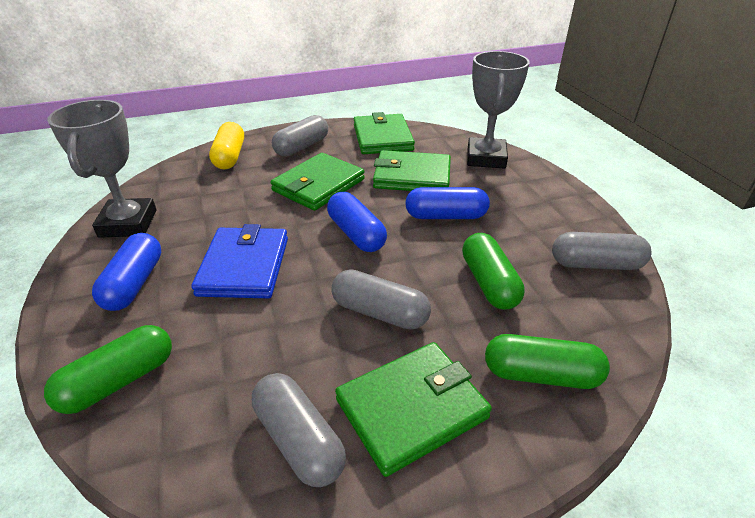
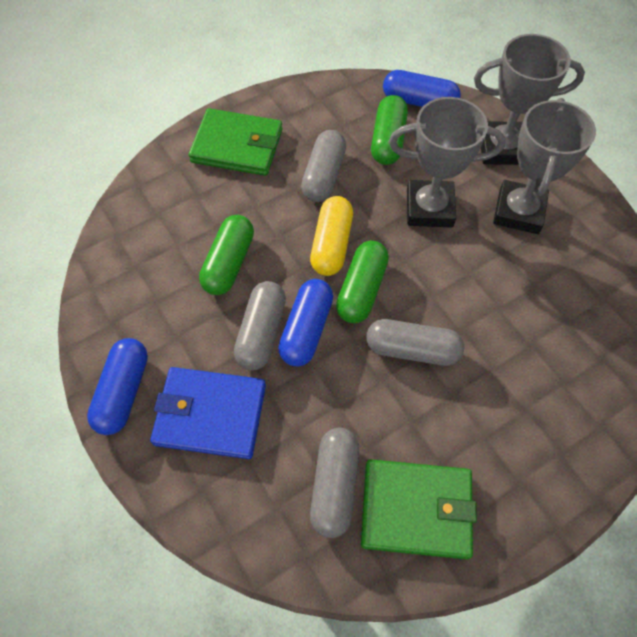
green wallet: [270,153,365,211] [335,342,492,477] [354,112,415,154] [373,150,451,191] = 4 -> [189,108,283,176] [361,459,477,559] = 2
grey trophy: [47,100,157,238] [467,51,530,169] = 2 -> [389,97,506,228] [474,34,585,165] [493,98,596,234] = 3

